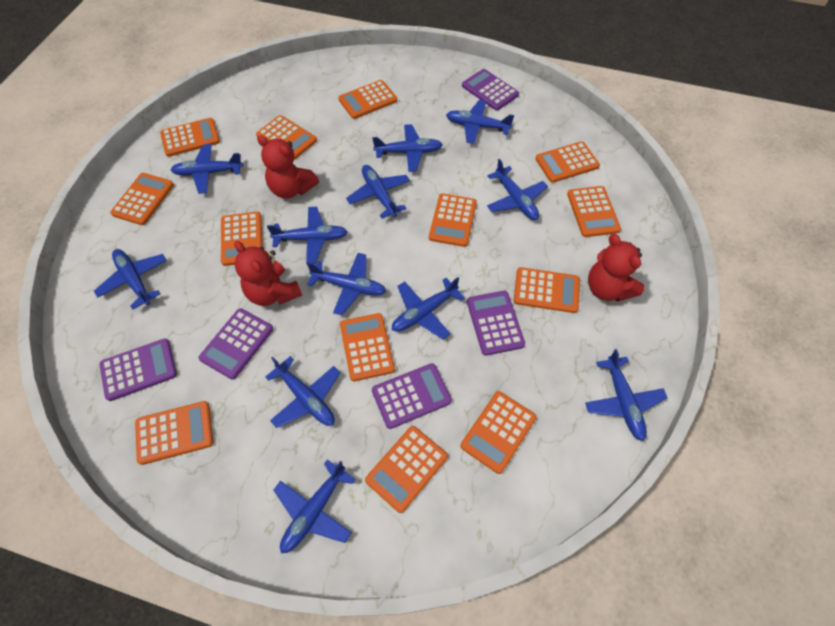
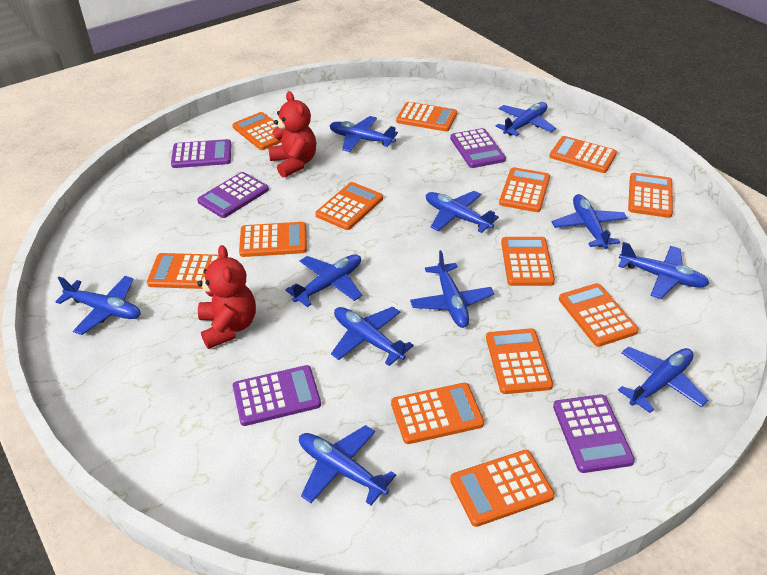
blue plane: [94,249,167,310] [171,144,243,194] [265,356,340,428] [267,207,348,264] [273,460,355,553] [307,253,386,315] [346,165,410,219] [372,124,443,172] [392,277,465,339] [446,100,514,144] [487,159,548,220] [585,349,667,441] = 12 -> [55,276,141,335] [285,254,362,307] [299,425,396,505] [329,116,398,152] [331,307,414,366] [410,250,494,328] [426,191,499,233] [495,102,556,136] [552,194,628,249] [618,242,710,299] [618,347,708,413] = 11
red teddy bear: [234,241,302,306] [257,135,319,198] [588,234,645,302] = 3 -> [197,245,256,349] [268,91,316,178] = 2

